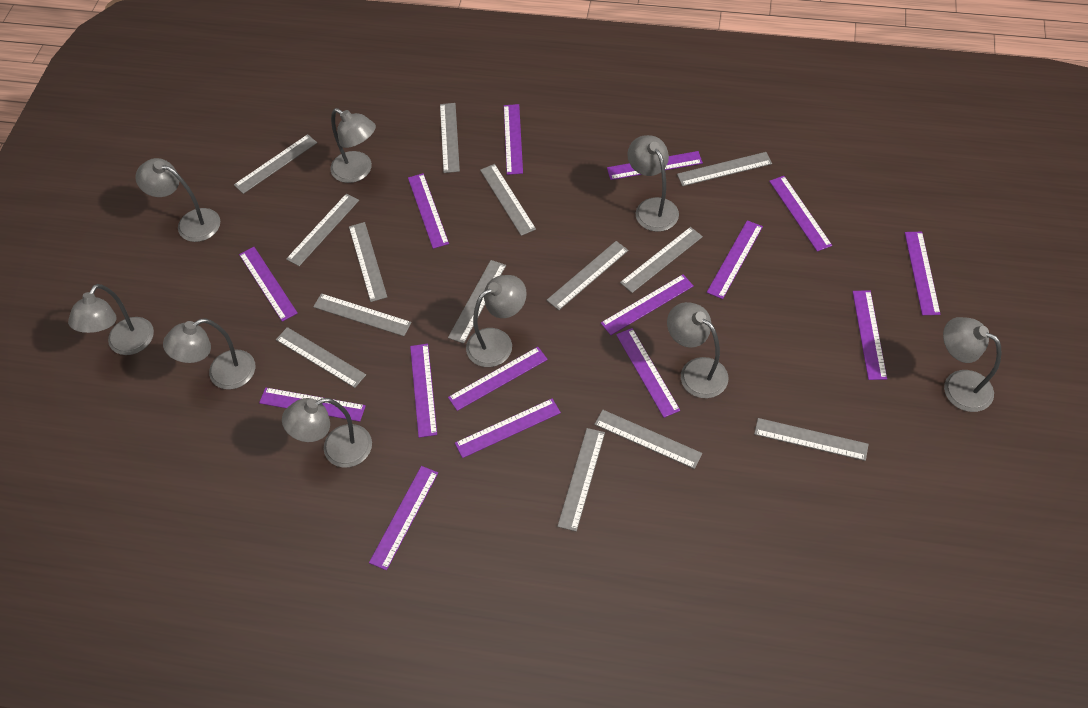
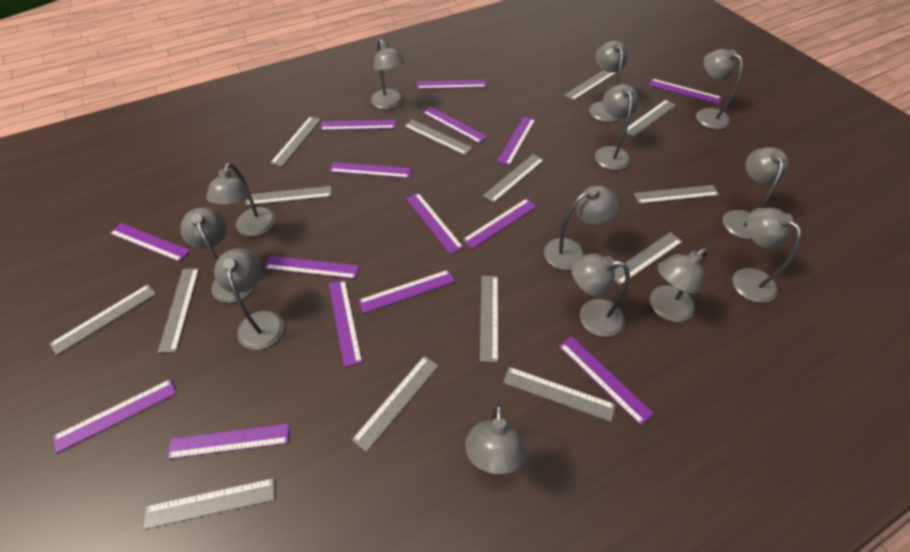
grey lamp: [68,284,154,355] [135,158,220,242] [163,318,255,390] [282,398,372,468] [330,108,376,183] [466,275,527,367] [627,135,679,232] [667,302,728,398] [943,317,1001,412] = 9 -> [180,208,255,303] [206,163,276,237] [214,248,284,350] [371,39,405,109] [466,403,526,474] [544,185,619,270] [571,254,630,337] [589,41,627,122] [595,84,638,170] [650,248,707,322] [696,49,743,129] [723,147,788,239] [733,208,801,303] = 13

